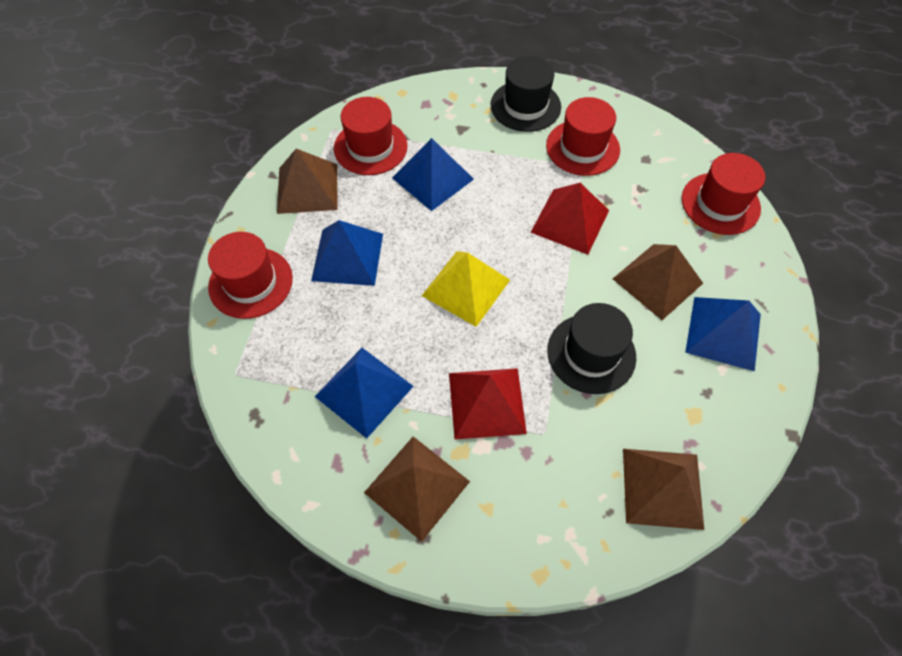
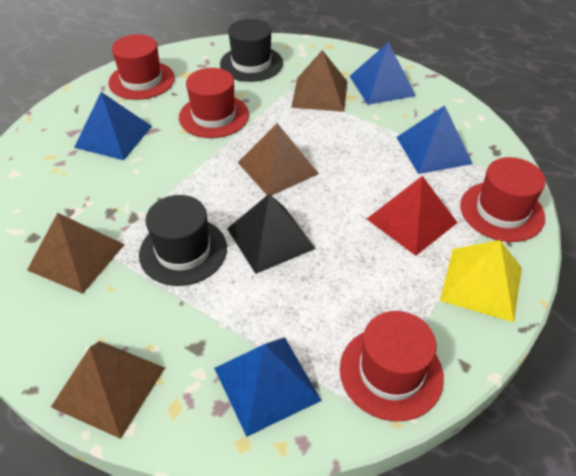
black pyramid: none = 0 -> [227,194,316,274] = 1
red pyramid: [449,368,527,439] [530,183,609,255] = 2 -> [367,176,457,256] = 1

